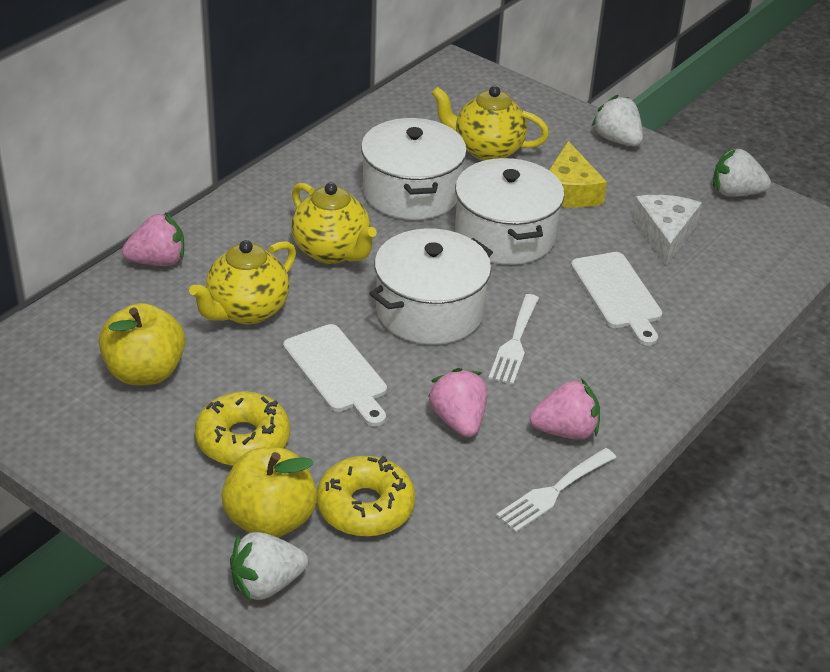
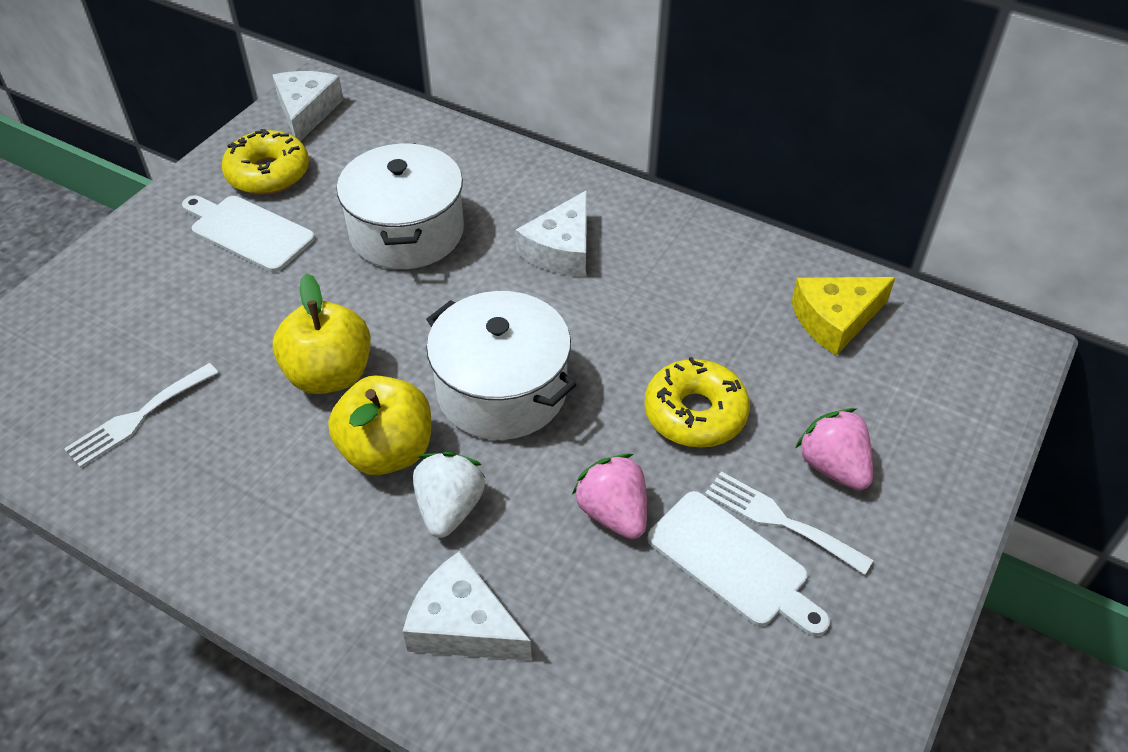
pink strawberry: [122,212,184,266] [428,368,487,437] [530,378,600,440] = 3 -> [572,454,647,539] [795,408,873,490] = 2
white cheese: [632,195,702,266] = 1 -> [273,71,344,141] [403,551,532,661] [515,190,587,277] = 3
white pot: [361,118,467,220] [369,228,493,345] [455,158,564,265] = 3 -> [337,143,464,269] [426,291,577,440] = 2
white strawberry: [230,532,308,602] [591,95,643,146] [713,147,771,197] = 3 -> [413,452,485,538] = 1
yellow teapot: [189,240,296,325] [291,182,377,264] [432,86,549,161] = 3 -> none = 0

